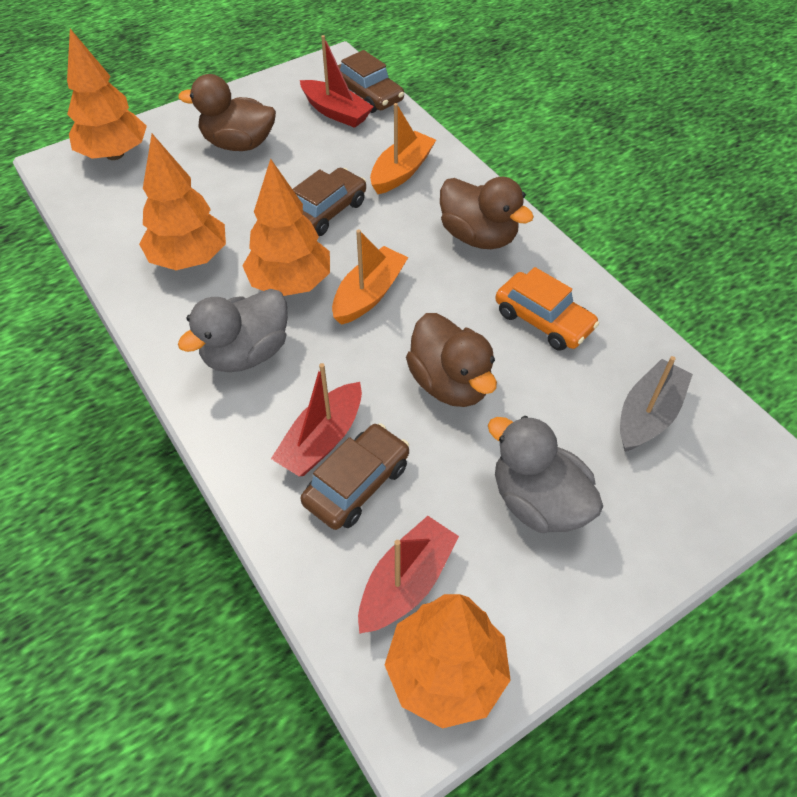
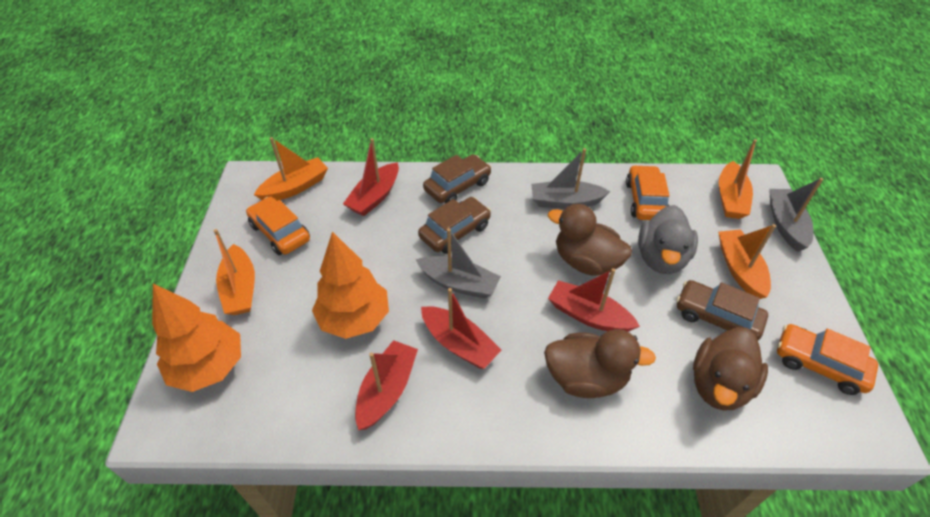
grey boat: [620,356,693,452] = 1 -> [415,228,501,299] [531,148,610,209] [769,178,823,252] = 3
grey duck: [178,289,288,372] [488,416,603,533] = 2 -> [638,205,698,274] = 1
orange boat: [332,229,408,325] [370,103,436,194] = 2 -> [214,229,255,315] [254,137,328,201] [718,224,776,299] [719,139,757,219] = 4
orange car: [495,267,599,351] = 1 -> [246,197,310,255] [626,165,670,220] [777,324,878,395] = 3
orange tree: [67,29,147,160] [139,134,226,270] [242,158,330,296] [385,594,511,729] = 4 -> [152,284,241,392] [312,232,389,339] = 2
red boat: [271,363,362,477] [300,35,374,128] [358,516,459,634] = 3 -> [343,138,399,216] [355,340,418,430] [421,288,501,369] [548,268,640,332] = 4

